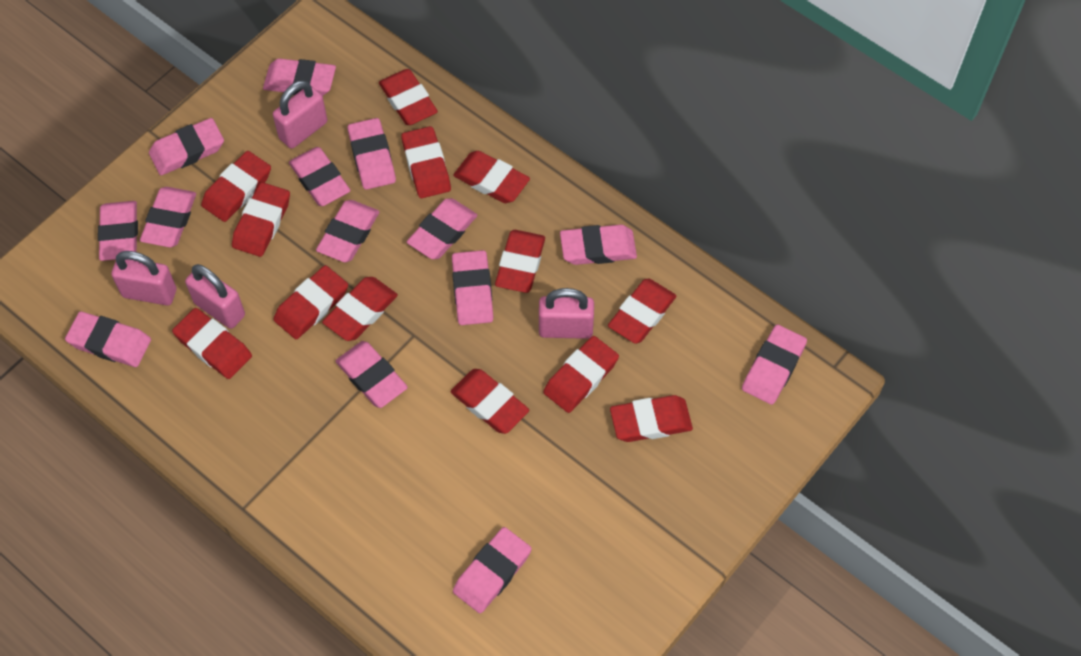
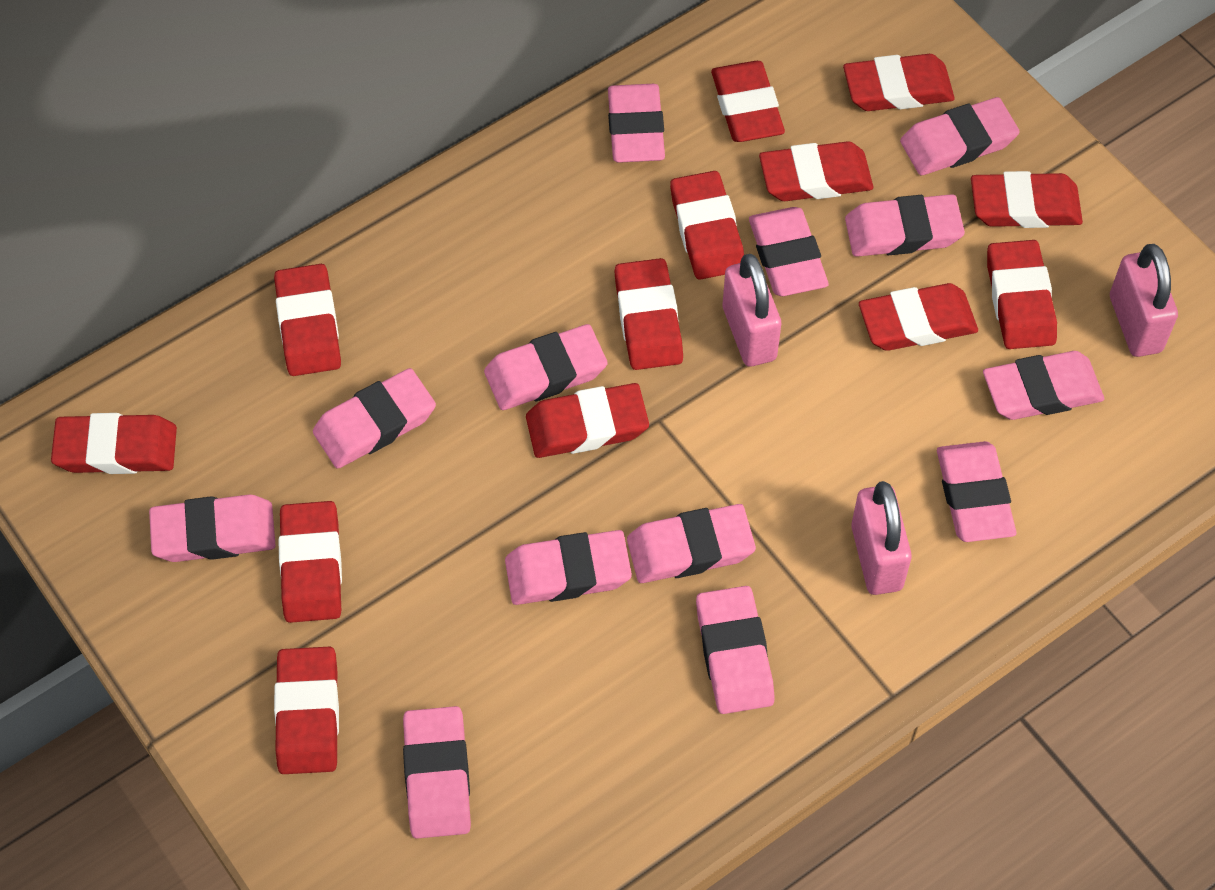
pink eraser: [65,312,151,367] [98,201,138,261] [140,187,196,247] [149,118,224,175] [263,58,336,96] [289,147,351,206] [316,200,379,262] [336,341,408,408] [348,118,396,190] [407,198,477,259] [452,250,493,325] [453,527,532,613] [560,225,637,265] [742,325,807,405] = 14 -> [149,494,276,562] [313,368,436,469] [403,706,471,839] [484,324,608,410] [505,530,632,605] [608,84,665,163] [627,504,756,583] [696,586,775,714] [749,207,829,296] [845,194,965,257] [900,97,1020,175] [937,441,1016,542] [983,351,1104,420] = 13
pink padlock: [111,251,176,305] [185,264,245,329] [273,80,327,149] [539,288,594,339] = 4 -> [723,254,781,367] [851,481,912,595] [1110,244,1178,357] = 3

